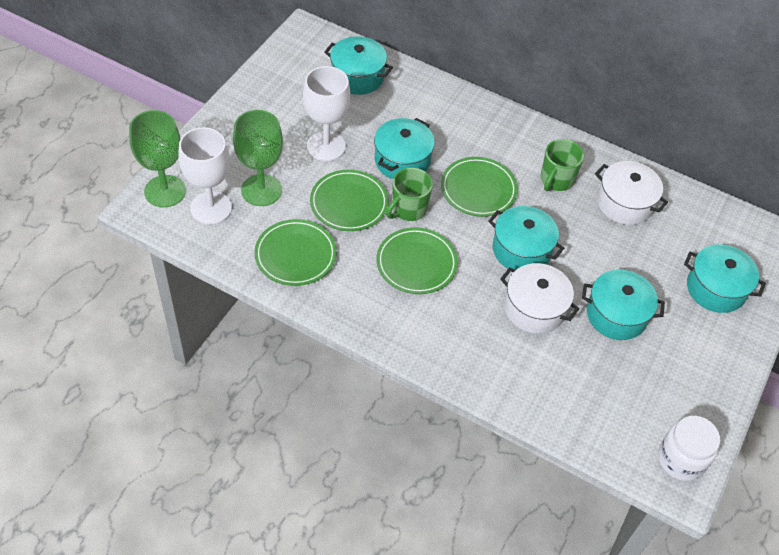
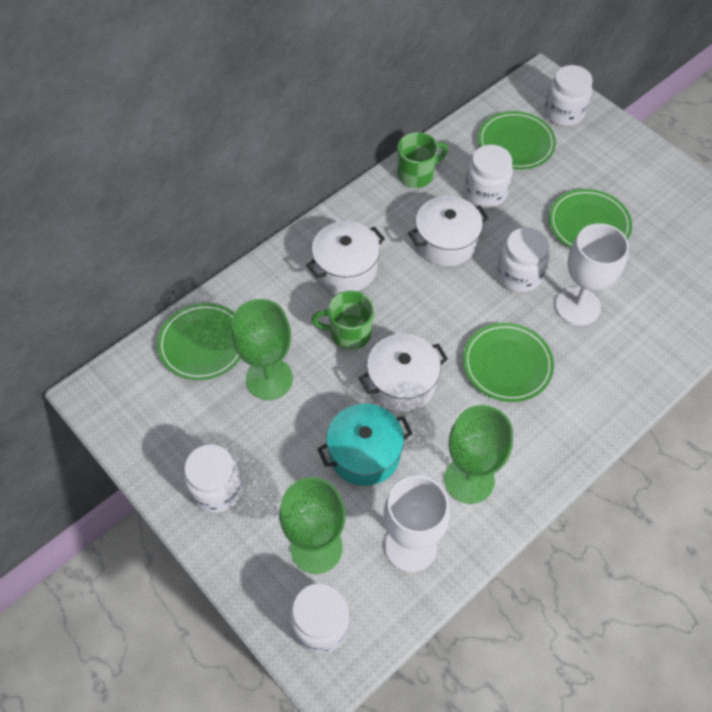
green goblet: [129,110,186,207] [233,110,283,206] = 2 -> [232,299,293,400] [279,477,346,574] [444,405,513,504] = 3
turquoise pot: [324,36,393,95] [374,118,435,179] [488,206,564,270] [582,270,665,340] [684,244,766,313] = 5 -> [317,404,413,486] = 1
white jar: [658,416,720,481] = 1 -> [184,444,243,513] [290,583,350,654] [465,145,513,208] [497,227,549,292] [545,65,593,126] = 5
white pot: [500,263,580,334] [595,161,668,225] = 2 -> [306,221,385,293] [359,334,448,412] [408,196,489,266] = 3

